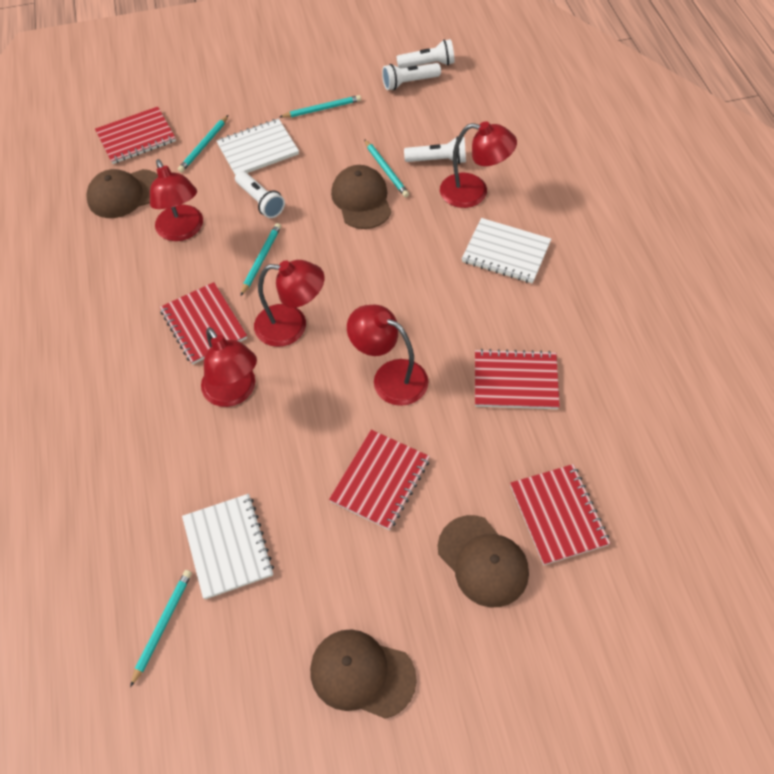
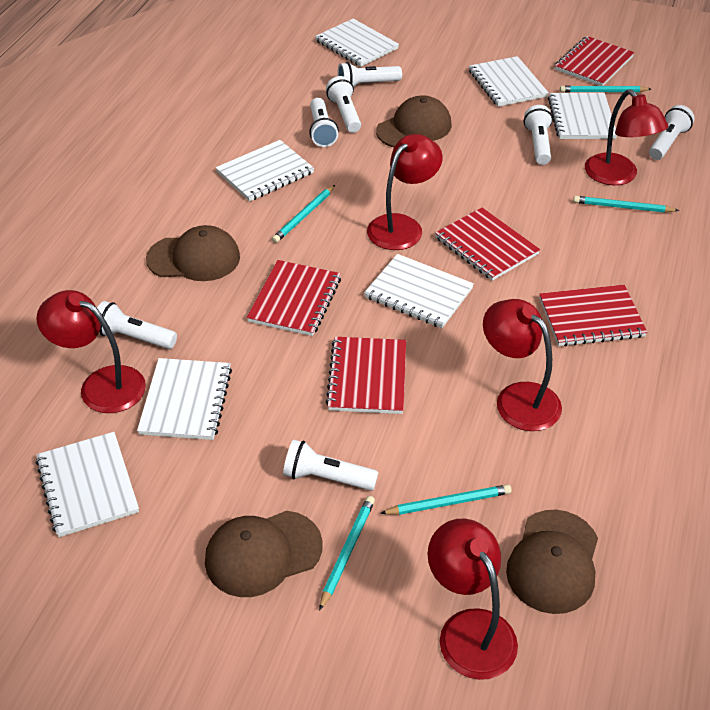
white flashlight: [235,171,285,218] [382,63,441,90] [396,39,455,68] [404,136,466,164] = 4 -> [97,301,177,349] [283,439,378,491] [309,98,339,147] [326,76,361,133] [337,62,402,87] [524,105,553,165] [649,105,694,160] = 7
white notebook: [182,494,274,599] [216,118,299,175] [462,218,551,284] = 3 -> [36,432,139,537] [137,358,232,440] [216,140,314,201] [315,18,399,67] [364,254,474,328] [469,56,549,107] [548,93,617,139] = 7

